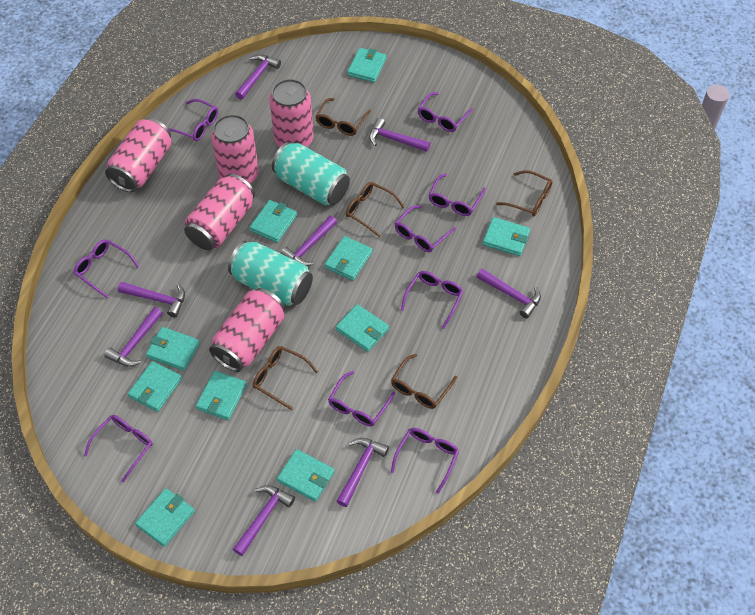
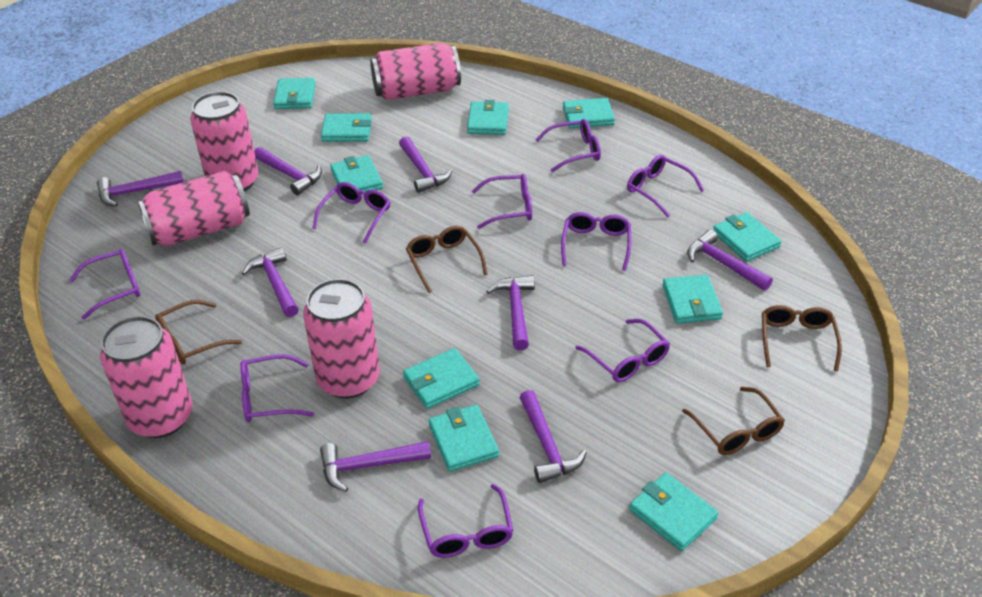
brown glasses: [253,346,318,410] [316,98,371,136] [346,182,405,237] [391,354,457,409] [496,170,553,216] = 5 -> [155,300,242,364] [406,226,488,293] [682,387,785,455] [762,305,842,372] = 4
turquoise can: [228,241,313,306] [272,142,350,205] = 2 -> none = 0

